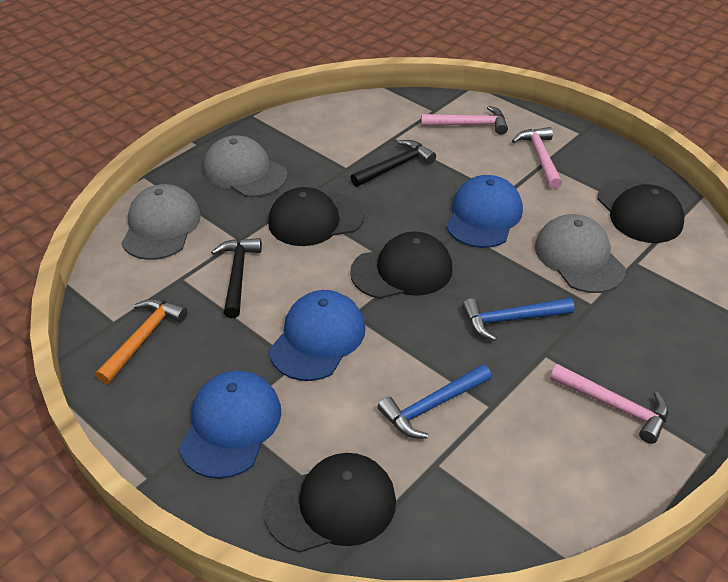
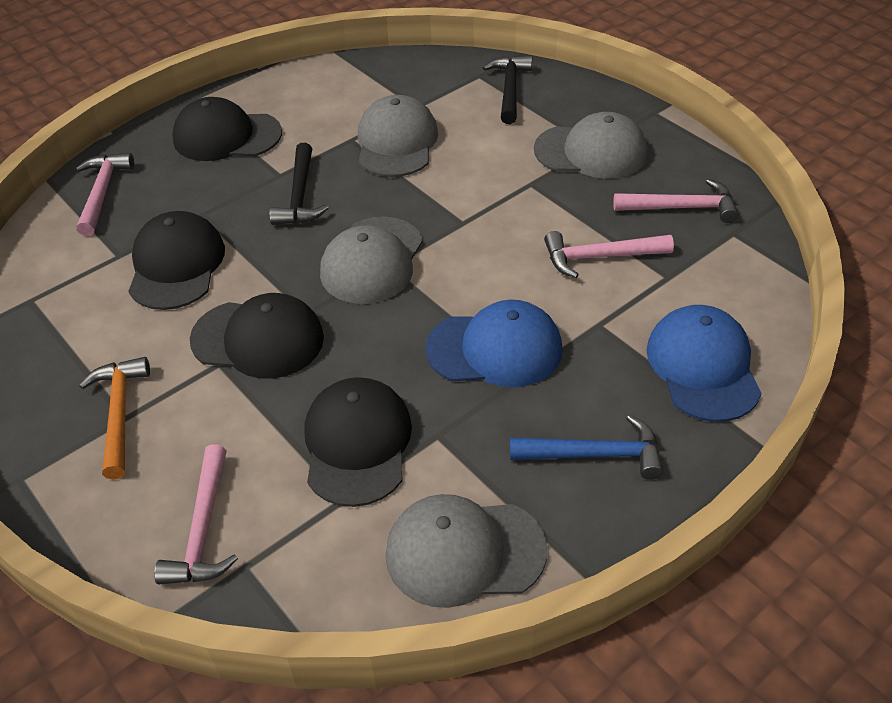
blue cap: [179,371,281,479] [269,290,365,381] [446,175,523,248] = 3 -> [425,300,562,387] [646,305,762,422] = 2
blue hammer: [378,364,492,439] [462,298,575,341] = 2 -> [510,415,663,480] = 1
grey cap: [121,184,201,260] [203,135,288,197] [535,214,626,293] = 3 -> [320,216,423,304] [358,95,438,177] [385,494,547,608] [534,112,647,179] = 4
pink hammer: [421,106,508,135] [512,127,562,189] [550,364,668,444] = 3 -> [76,153,134,236] [154,445,238,585] [544,231,674,278] [613,179,738,223] = 4

